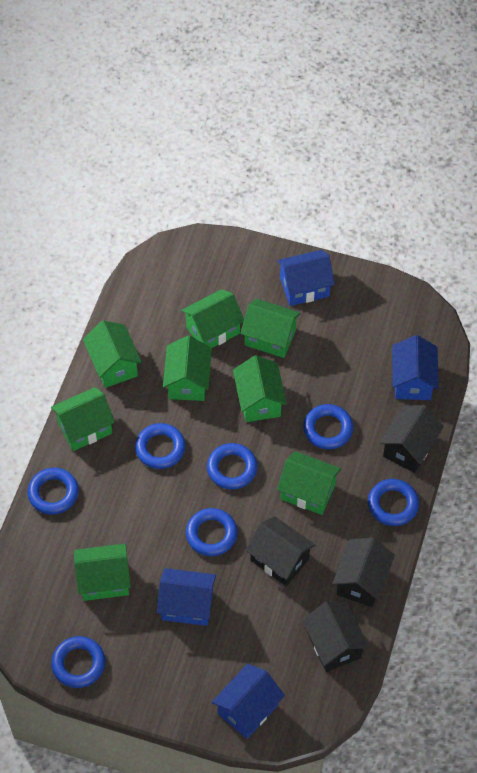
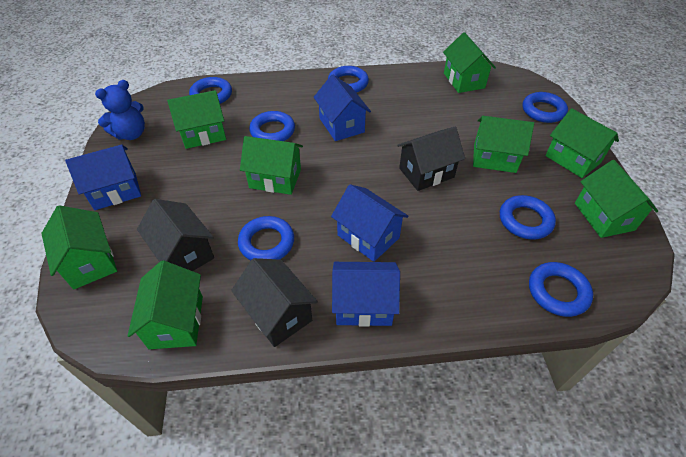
black house: [245,516,315,586] [302,602,369,672] [332,537,395,607] [380,405,444,473] = 4 -> [137,199,214,271] [231,258,318,347] [397,127,465,191] = 3
blue teddy bear: none = 0 -> [95,80,145,140] = 1

